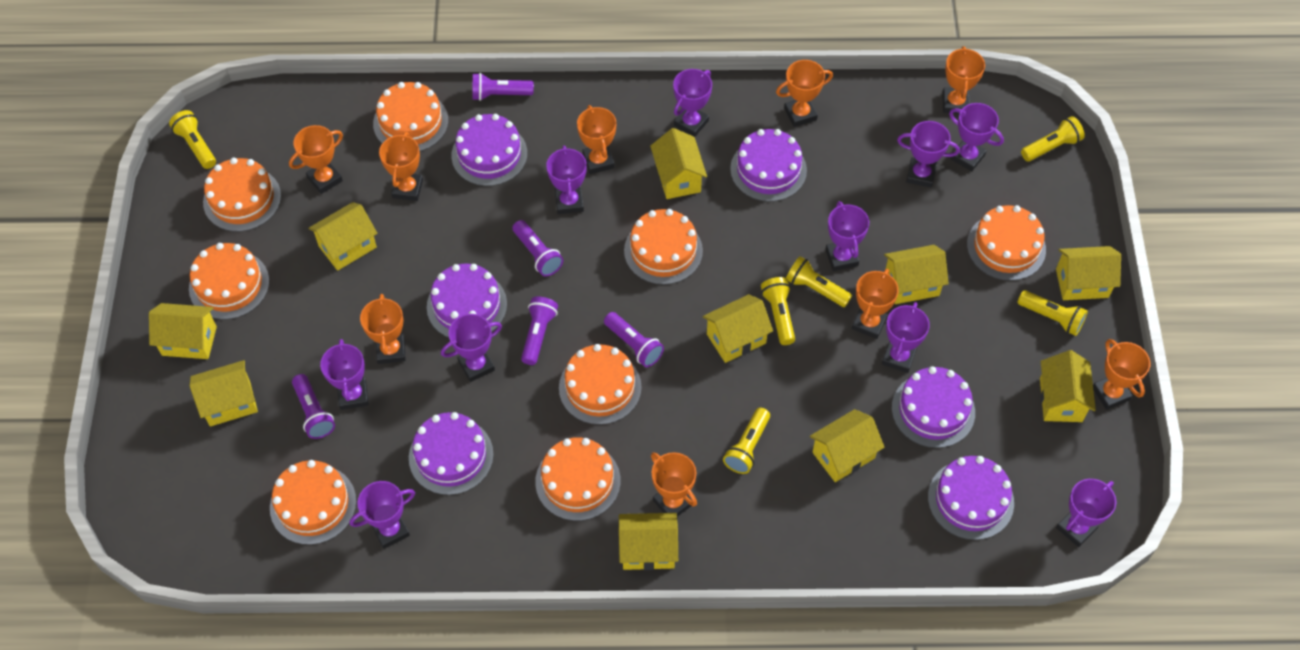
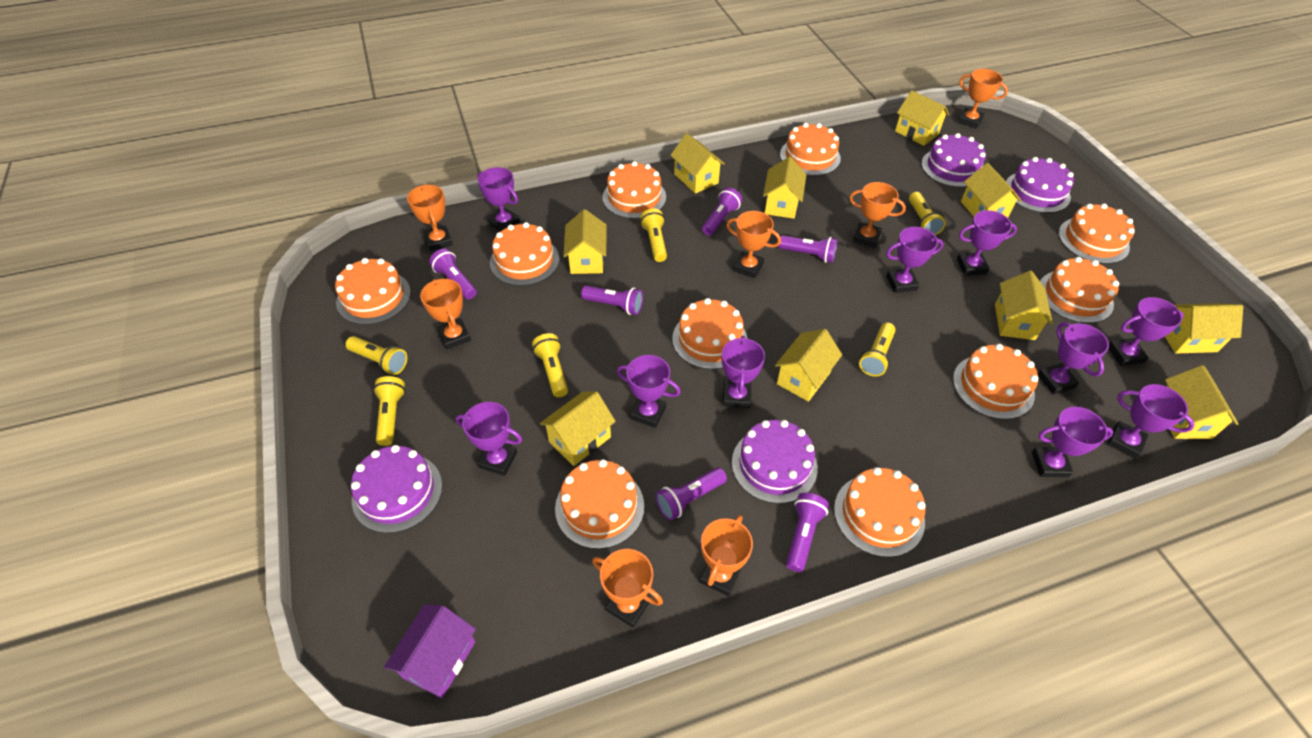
orange cake: [189,243,269,320] [203,158,281,232] [270,460,356,545] [373,82,448,152] [535,437,621,521] [559,344,642,425] [624,209,703,285] [967,205,1046,281] = 8 -> [335,258,411,325] [490,222,559,286] [555,459,644,549] [603,161,666,219] [672,298,748,369] [780,123,841,176] [834,467,925,557] [953,344,1038,420] [1040,257,1119,323] [1059,204,1135,264] = 10
orange trophy: [289,125,343,194] [360,294,406,364] [379,132,423,201] [577,105,616,174] [651,452,697,517] [776,60,833,127] [852,269,899,339] [942,46,985,114] [1093,339,1150,410] = 9 -> [407,185,453,251] [420,279,471,349] [592,549,663,628] [699,515,753,596] [727,211,781,278] [849,182,906,248] [958,69,1008,129] = 7
purple cake: [409,412,494,495] [427,264,507,338] [451,114,527,186] [730,129,807,202] [892,366,975,448] [928,456,1014,540] = 6 -> [351,445,442,533] [732,420,818,504] [922,133,986,187] [1006,157,1074,213] = 4
purple flashlight: [292,374,335,439] [473,73,534,101] [512,220,563,276] [521,297,558,365] [604,312,664,367] = 5 -> [429,249,477,299] [581,286,643,315] [655,467,727,520] [702,187,742,236] [778,235,838,263] [786,493,829,572] = 6
purple house: none = 0 -> [384,604,476,698] = 1

